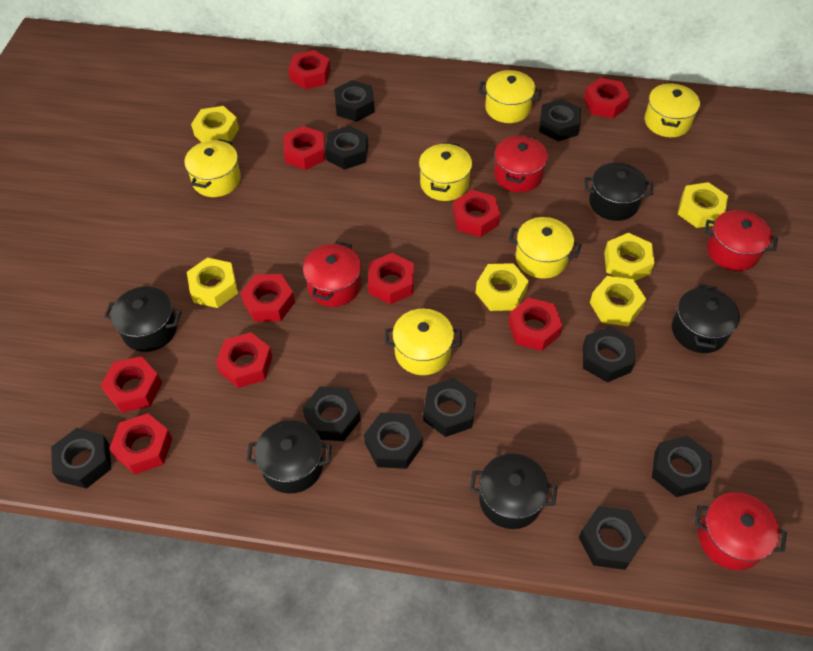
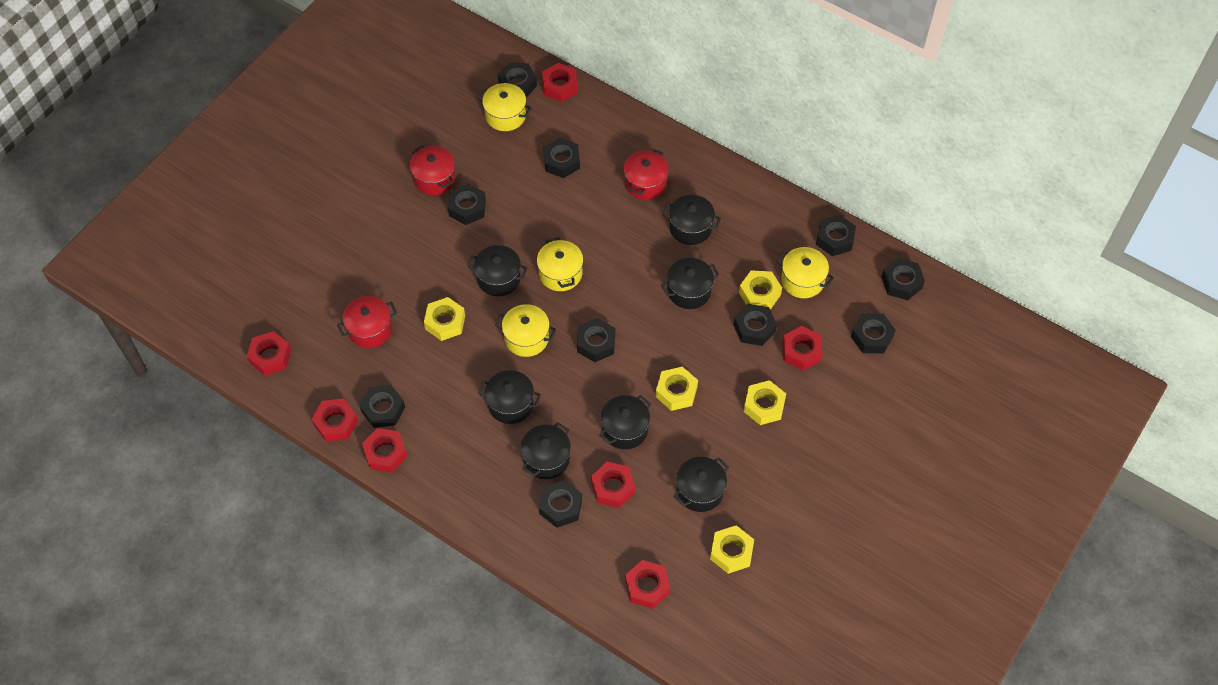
black pot: [104,287,182,352] [246,420,332,494] [470,454,557,529] [585,162,653,221] [672,284,740,353] = 5 -> [468,245,528,296] [478,370,541,424] [521,422,571,479] [599,395,651,449] [661,258,719,309] [663,195,721,245] [674,457,729,512] = 7
red nut: [100,357,162,413] [109,413,173,474] [216,332,272,388] [240,274,295,322] [283,126,325,170] [288,50,331,90] [368,253,414,305] [453,190,500,237] [508,297,563,351] [584,78,630,119] = 10 -> [247,331,291,375] [312,398,358,442] [362,428,407,473] [542,63,578,102] [591,462,635,508] [625,560,670,609] [782,326,823,370] = 7
red pot: [303,241,361,307] [494,134,548,192] [695,492,787,570] [704,210,778,271] = 4 -> [337,296,397,348] [410,145,456,195] [624,148,669,200] = 3
yellow nut: [187,258,238,308] [191,106,239,142] [476,263,529,311] [590,276,646,326] [604,233,654,281] [678,182,728,228] = 6 -> [424,297,465,341] [656,367,698,411] [710,525,754,574] [739,270,782,310] [744,380,786,425] = 5
yellow pot: [184,139,241,197] [385,309,462,375] [419,142,472,201] [479,70,542,123] [508,217,581,279] [645,82,700,137] = 6 -> [477,83,532,131] [495,304,556,357] [537,237,583,291] [777,247,834,298] = 4

